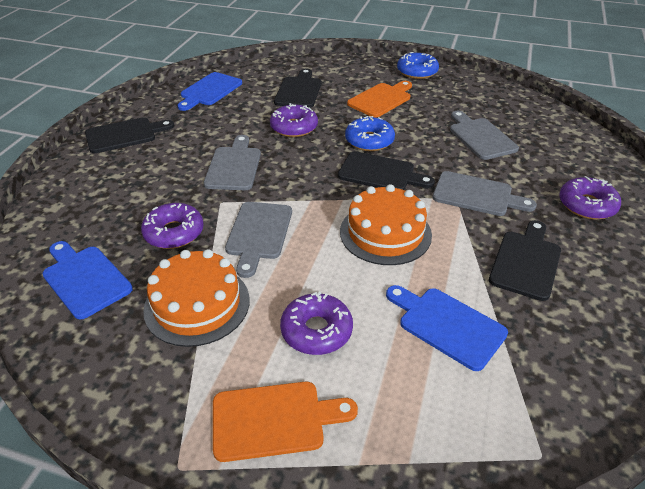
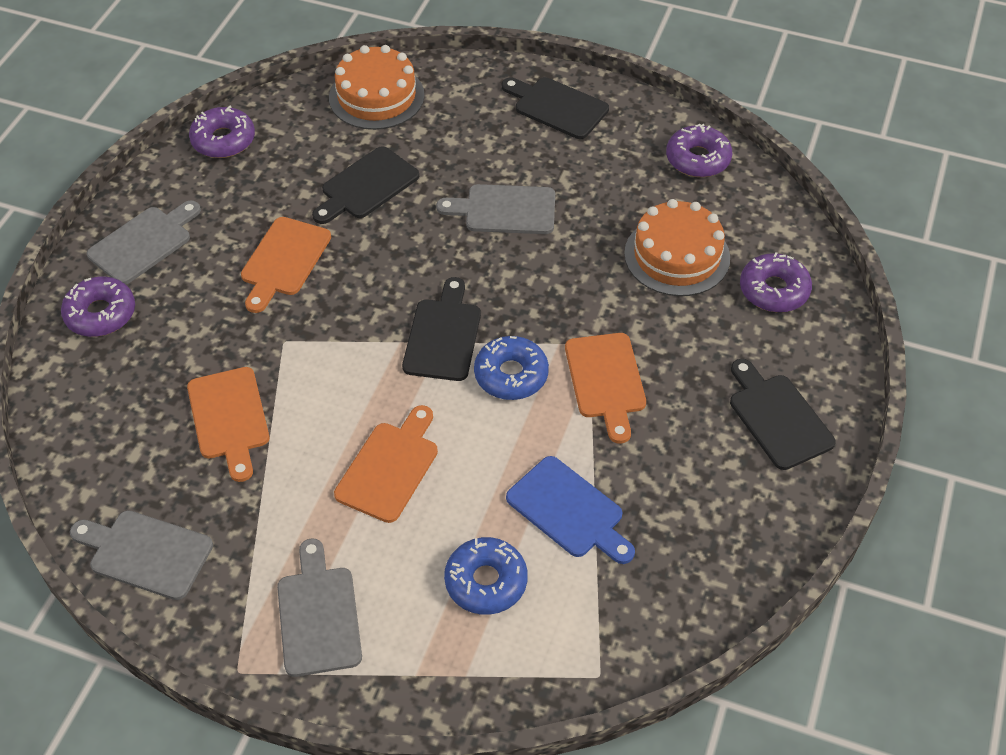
blue cutting board: [42,241,133,319] [177,72,242,111] [386,285,508,371] = 3 -> [506,456,635,564] = 1
orange cutting board: [213,382,358,462] [347,81,412,118] = 2 -> [187,367,269,482] [241,217,331,313] [334,405,438,523] [565,333,646,443] = 4

